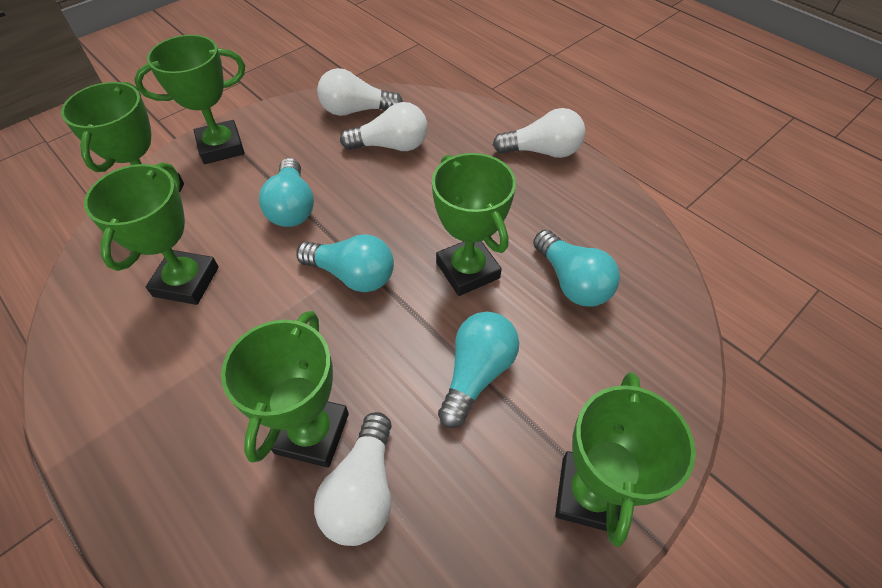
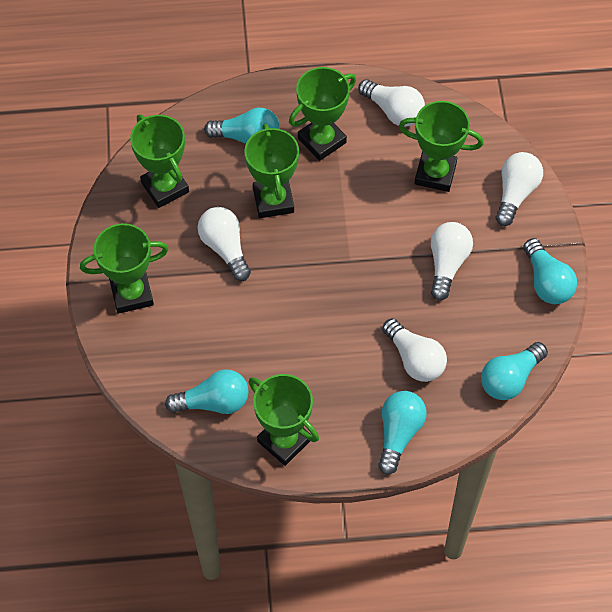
turquoise light bulb: [259,158,314,227] [296,234,394,292] [438,312,519,428] [533,230,620,307] = 4 -> [165,369,249,414] [204,108,280,144] [378,391,427,475] [481,342,548,400] [523,238,577,304] = 5
white light bulb: [314,412,392,546] [317,68,403,116] [340,102,428,151] [493,108,585,158] = 4 -> [198,207,251,281] [358,79,425,127] [382,318,447,382] [431,222,473,301] [496,152,543,226] = 5

